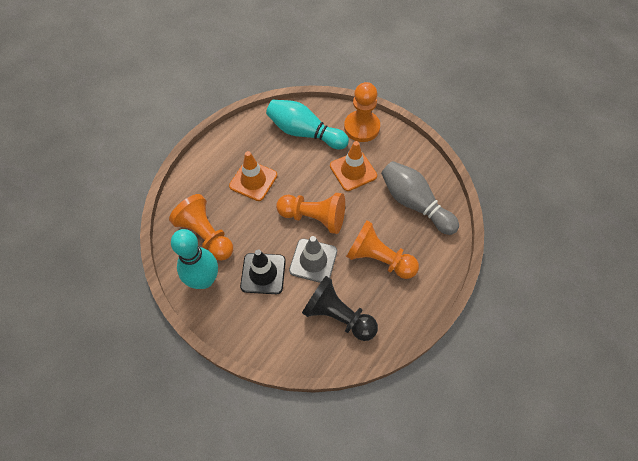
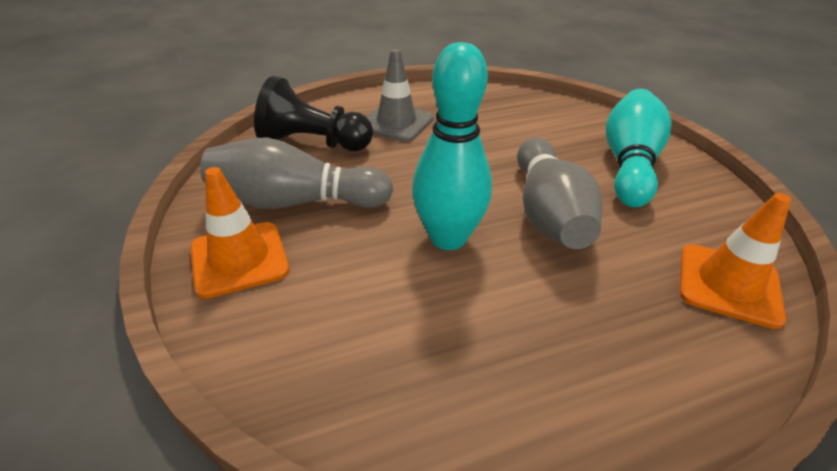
black traffic cone: [240,249,286,294] = 1 -> none = 0
grey bowling pin: [381,161,459,235] = 1 -> [200,137,393,209] [517,138,602,249] = 2
orange pawn: [169,194,233,261] [276,193,345,234] [344,82,380,142] [346,220,419,279] = 4 -> none = 0

